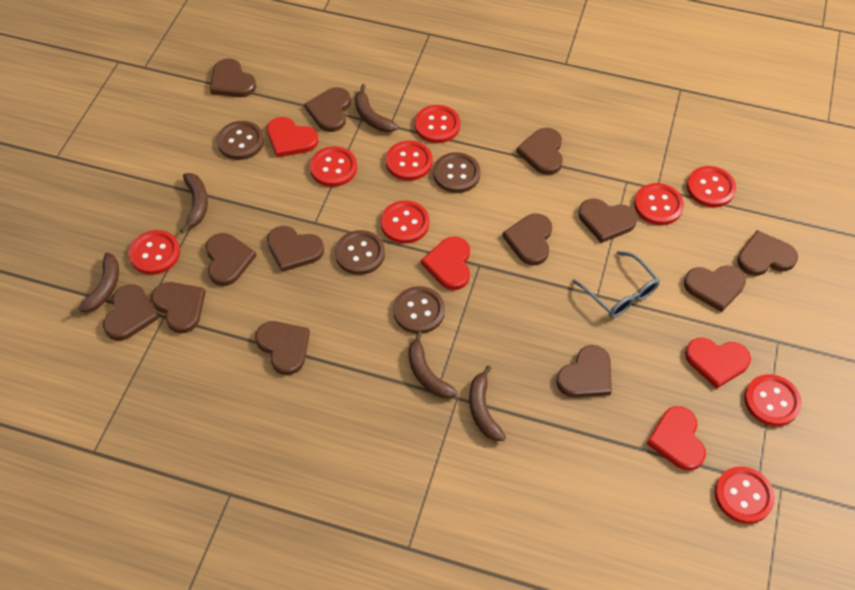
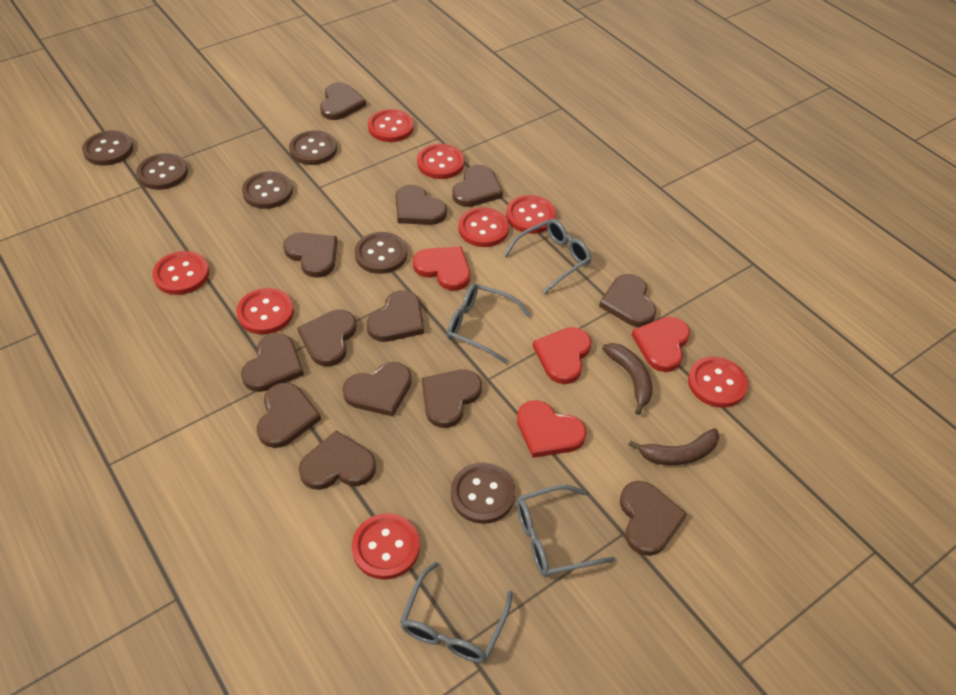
brown banana: [70,253,119,316] [180,173,208,233] [355,84,398,132] [408,331,458,398] [469,365,506,441] = 5 -> [602,343,653,415] [629,428,719,465] = 2
brown button: [217,121,264,160] [335,230,385,275] [393,286,445,334] [433,152,481,193] = 4 -> [82,130,133,166] [136,153,188,190] [242,171,293,209] [289,130,337,165] [355,232,407,274] [451,463,515,524] = 6
grey glasses: [572,251,660,318] = 1 -> [400,562,513,663] [447,284,531,364] [504,219,591,294] [517,485,615,577] = 4
red button: [129,230,180,275] [310,146,357,187] [381,200,430,244] [386,140,433,181] [415,105,460,143] [634,183,684,225] [687,166,736,207] [715,466,775,524] [744,374,802,426] = 9 -> [152,251,209,295] [236,288,294,334] [352,513,420,580] [368,109,414,142] [417,144,465,179] [458,207,509,247] [506,195,556,234] [688,357,748,408] = 8

